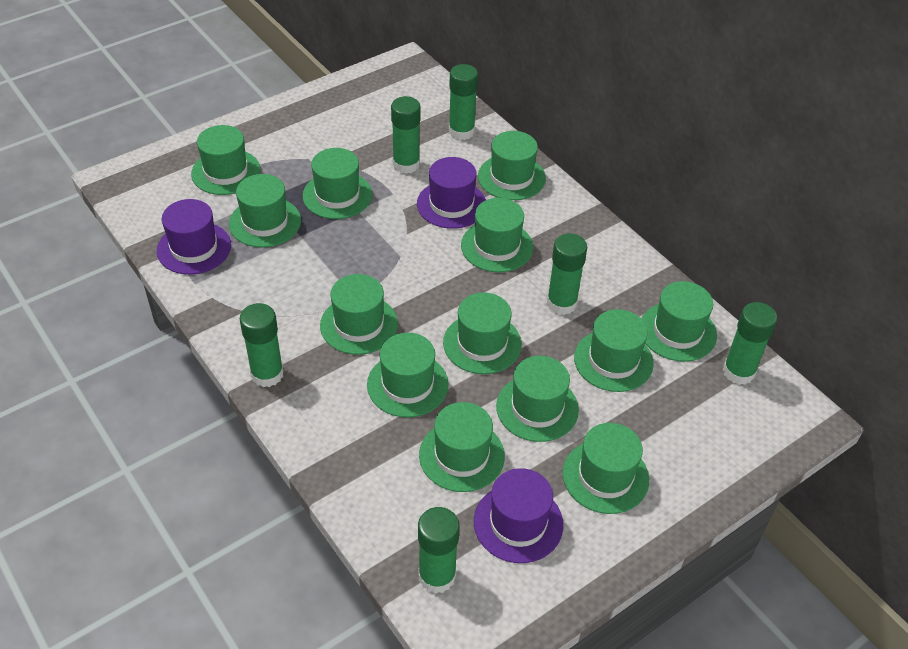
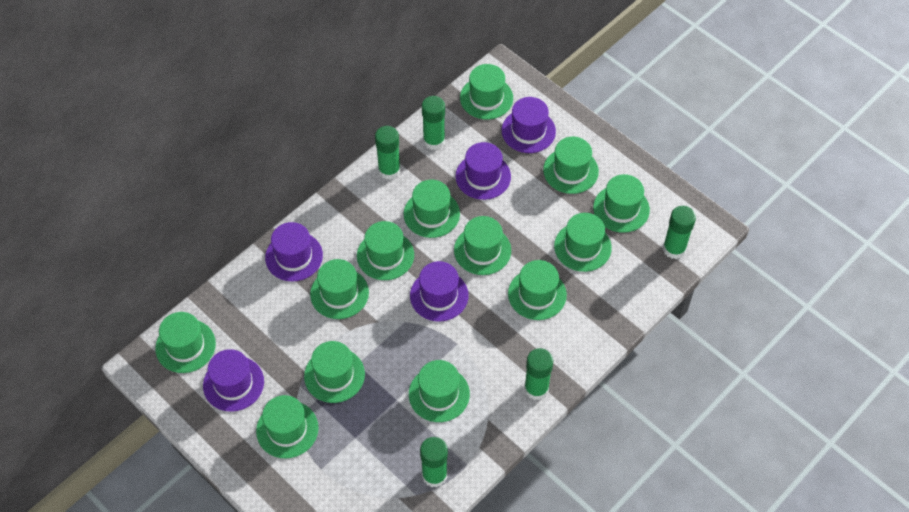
green glue stick: [239,303,284,387] [391,96,420,174] [418,507,460,594] [449,64,478,140] [547,233,587,315] [723,302,777,385] = 6 -> [375,126,401,180] [420,437,448,488] [422,96,445,150] [524,348,553,400] [663,206,696,259] = 5
purple hat: [157,199,231,275] [417,157,486,229] [474,468,563,563] = 3 -> [203,349,264,412] [265,222,323,282] [410,261,468,321] [456,142,511,200] [502,97,556,153] = 5

